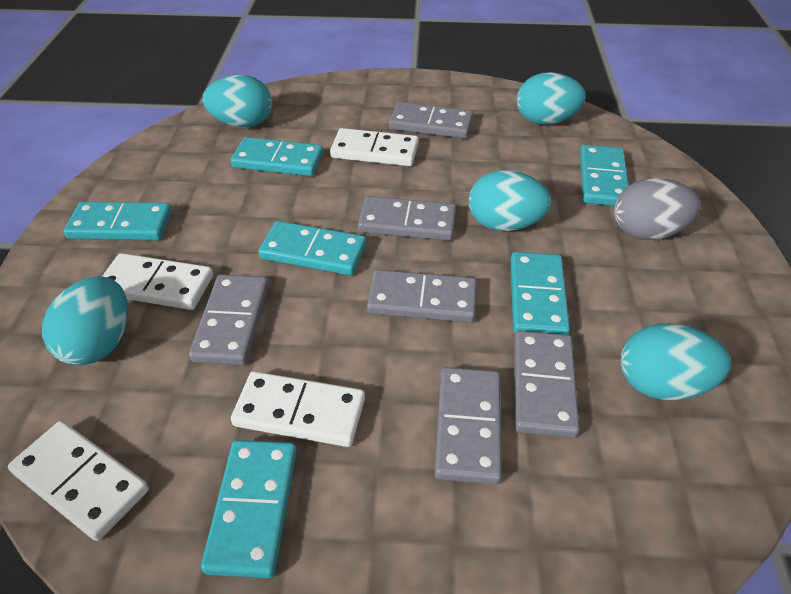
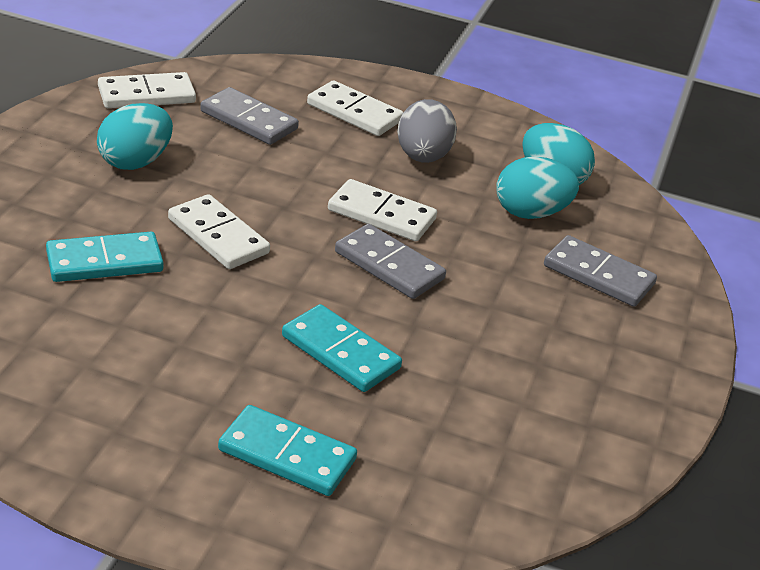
grey domino: [189,275,269,365] [358,196,456,241] [367,270,477,323] [389,102,473,139] [435,367,502,485] [514,330,580,438] = 6 -> [200,87,299,145] [335,224,446,299] [544,235,657,307] = 3
turquoise domino: [64,202,172,240] [201,440,297,578] [231,137,323,176] [258,221,366,275] [511,252,570,335] [580,145,629,206] = 6 -> [46,232,164,282] [218,405,357,496] [282,304,402,392] = 3
turquoise egg: [42,276,128,365] [203,75,272,127] [469,170,551,231] [517,72,586,125] [621,323,731,400] = 5 -> [97,103,173,170] [496,156,579,219] [522,123,595,185] = 3

